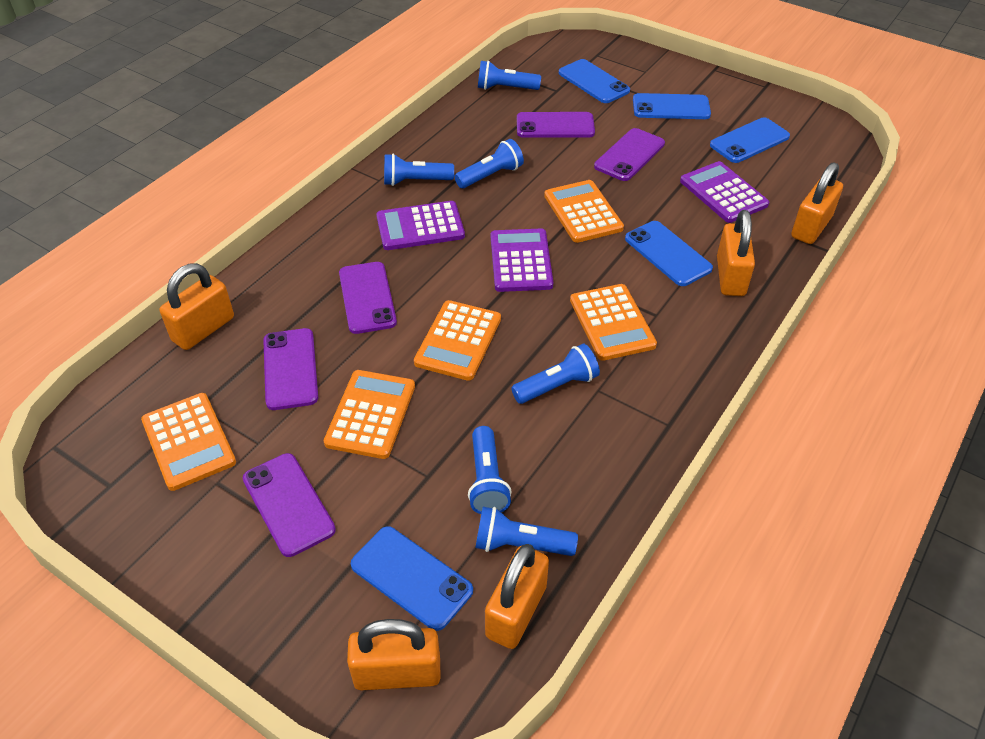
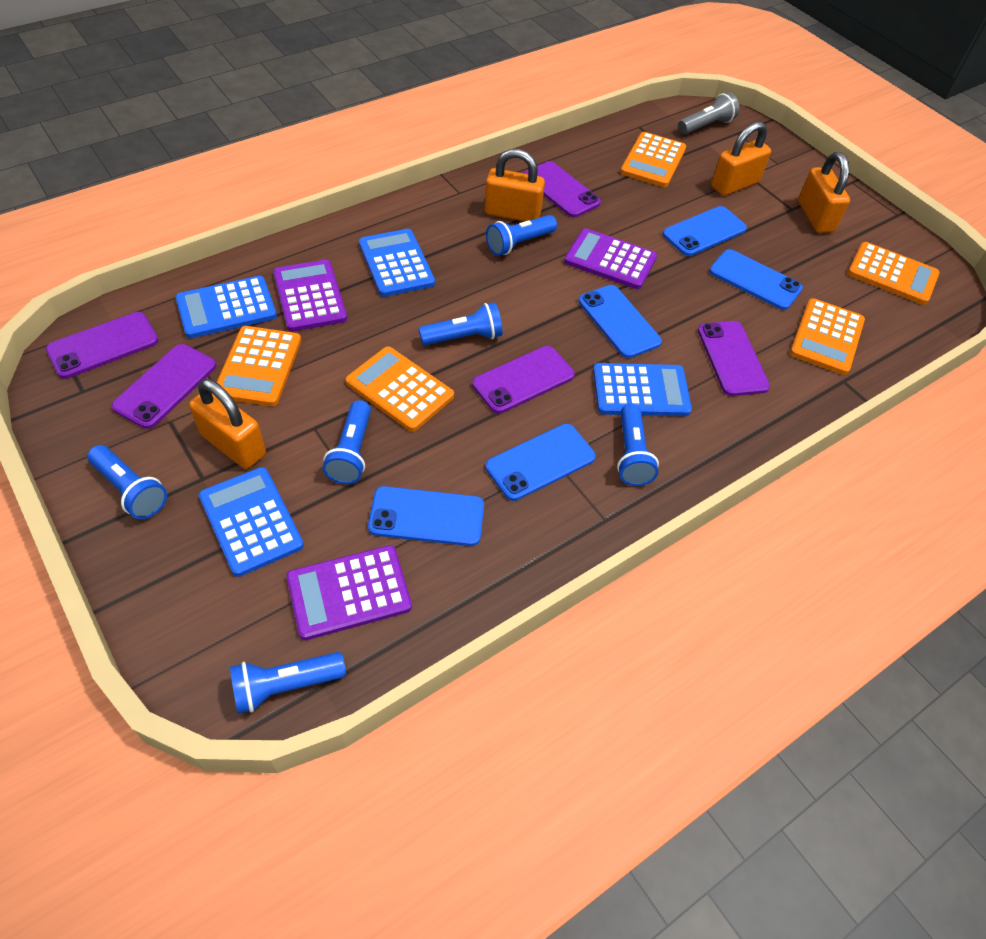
blue calculator: none = 0 -> [175,276,277,338] [199,467,304,577] [359,229,435,297] [593,363,692,416] = 4
grey flashlight: none = 0 -> [678,92,739,135] = 1
orange padlock: [160,263,234,350] [347,619,441,691] [485,544,549,649] [717,210,755,296] [791,162,843,244] = 5 -> [189,379,266,469] [484,149,545,221] [711,122,771,196] [798,152,850,233] = 4

